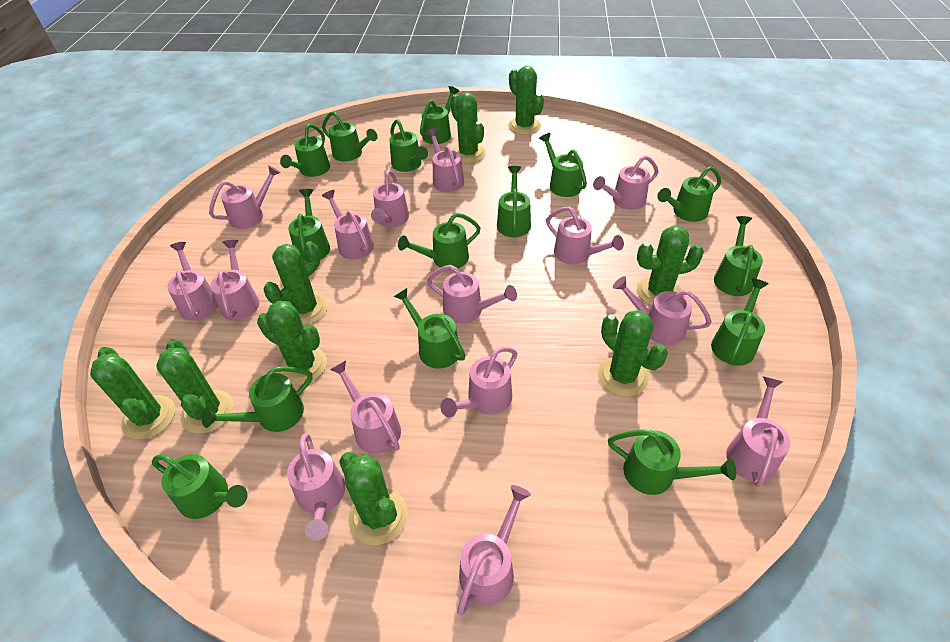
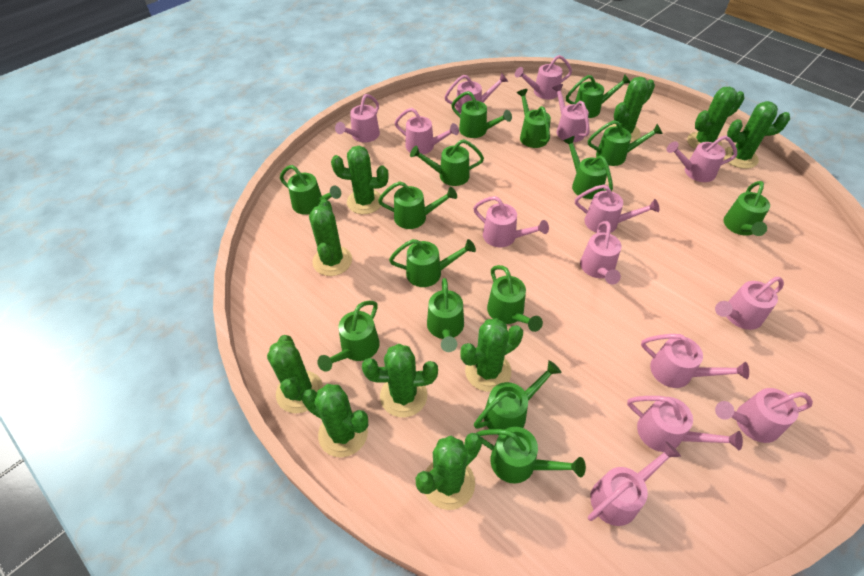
green cactus: [90,347,175,440] [156,339,234,434] [257,301,327,385] [264,241,328,325] [339,452,408,545] [450,92,486,163] [508,66,544,135] [598,310,668,397] [637,225,704,306] = 9 -> [267,335,323,413] [301,384,369,457] [309,199,352,276] [331,146,389,214] [362,344,438,417] [415,433,482,510] [460,318,523,392] [608,77,655,142] [687,87,744,149] [724,101,790,169] = 10
pink watering can: [167,242,218,321] [209,165,281,229] [210,240,259,321] [287,433,345,541] [322,190,374,260] [330,361,401,454] [371,170,409,227] [426,128,464,192] [427,265,517,323] [440,347,517,417] [457,485,531,615] [546,207,624,265] [593,155,659,210] [613,276,712,345] [726,377,791,487] = 15 -> [335,94,380,143] [395,108,459,154] [445,73,508,114] [473,196,549,247] [515,55,572,99] [552,84,590,142] [575,185,659,233] [580,221,621,285] [588,441,681,526] [627,396,743,452] [641,334,749,388] [667,135,737,182] [715,277,784,330] [715,388,813,443] = 14

